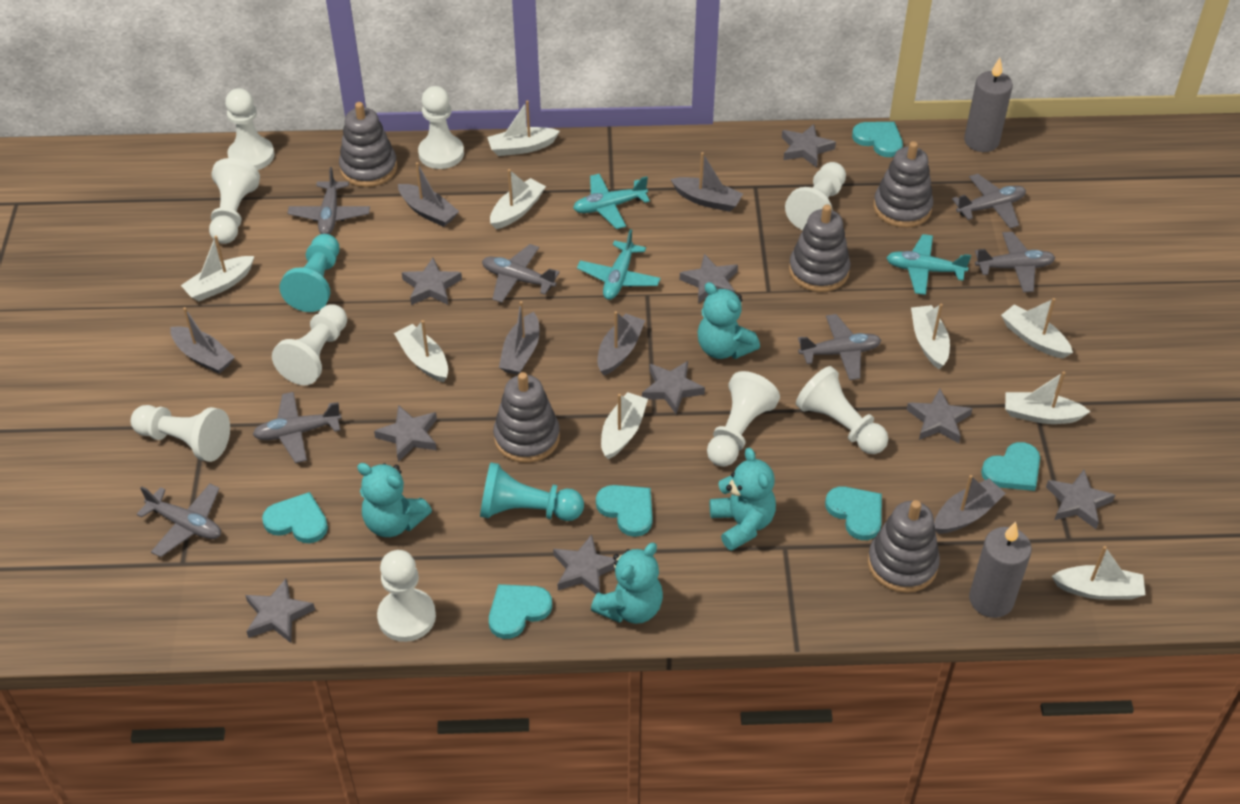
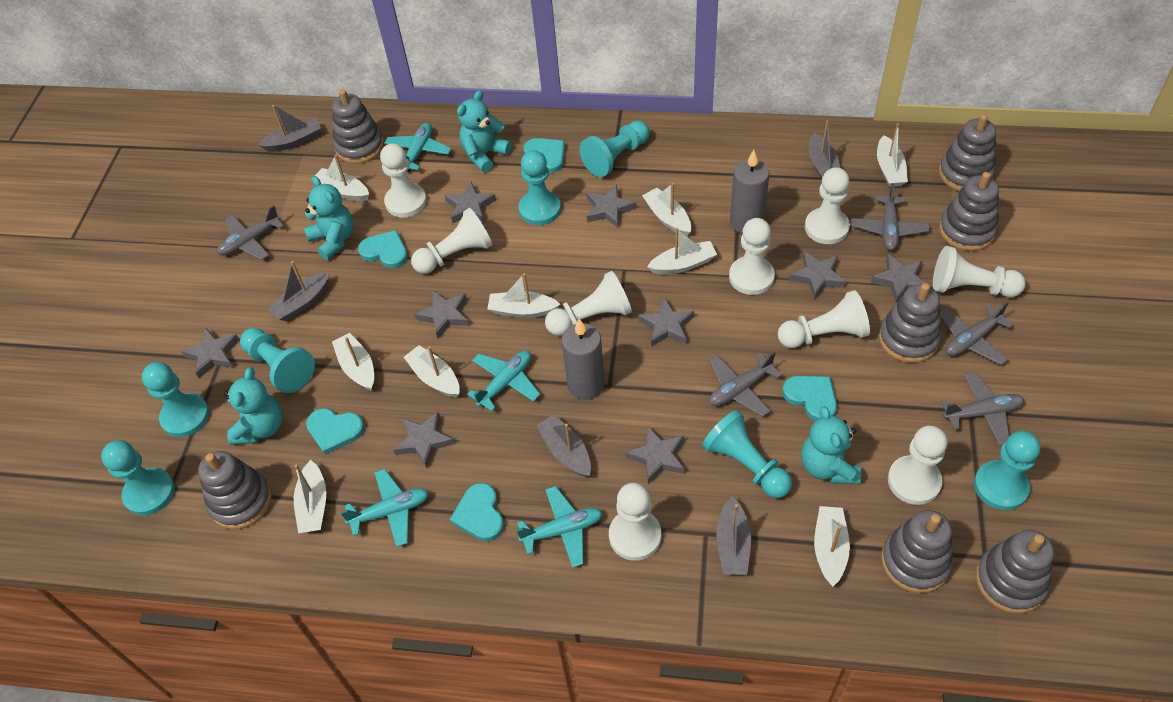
grey boat: [170,307,235,374] [398,162,459,227] [499,301,539,375] [598,311,645,375] [670,152,743,212] [934,475,1006,534] = 6 -> [259,105,321,152] [267,261,329,321] [536,415,591,477] [716,496,751,575] [809,120,840,179] = 5
grey plane: [137,484,221,557] [253,392,342,463] [287,167,370,234] [482,244,560,303] [798,314,881,380] [952,174,1026,228] [975,232,1055,292] = 7 -> [217,205,284,260] [709,352,782,417] [851,183,930,251] [940,302,1013,365] [941,372,1024,446] = 5
grey stacking toy: [339,102,397,187] [493,372,560,463] [789,204,850,292] [868,500,940,593] [874,141,933,228] = 5 -> [198,451,272,529] [332,89,384,164] [879,283,941,363] [881,510,953,593] [939,114,996,191] [939,172,999,251] [976,530,1054,613] = 7
turquoise heart: [262,492,328,543] [489,584,552,639] [596,485,653,537] [825,486,882,540] [852,122,903,157] [981,442,1040,491] = 6 -> [306,408,364,455] [358,230,408,268] [450,483,504,541] [523,138,565,173] [782,376,837,421] = 5
turquoise pawn: [279,234,339,312] [480,462,584,521] = 2 -> [101,440,175,516] [142,362,209,437] [240,328,315,393] [518,150,561,225] [580,120,650,177] [702,410,792,498] [974,431,1040,510] = 7
turquoise plane: [573,174,650,229] [577,229,661,300] [886,234,971,295] = 3 -> [340,469,429,547] [384,123,451,172] [467,351,540,411] [516,486,603,568] = 4

